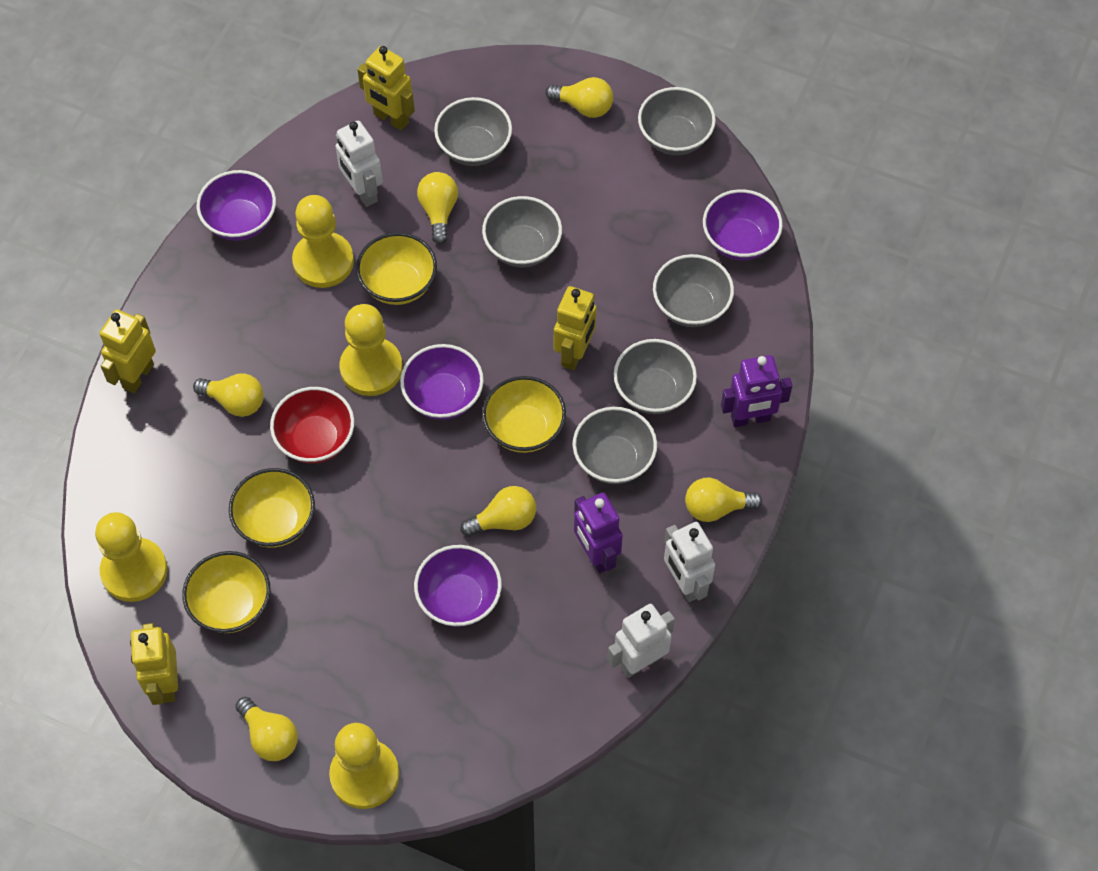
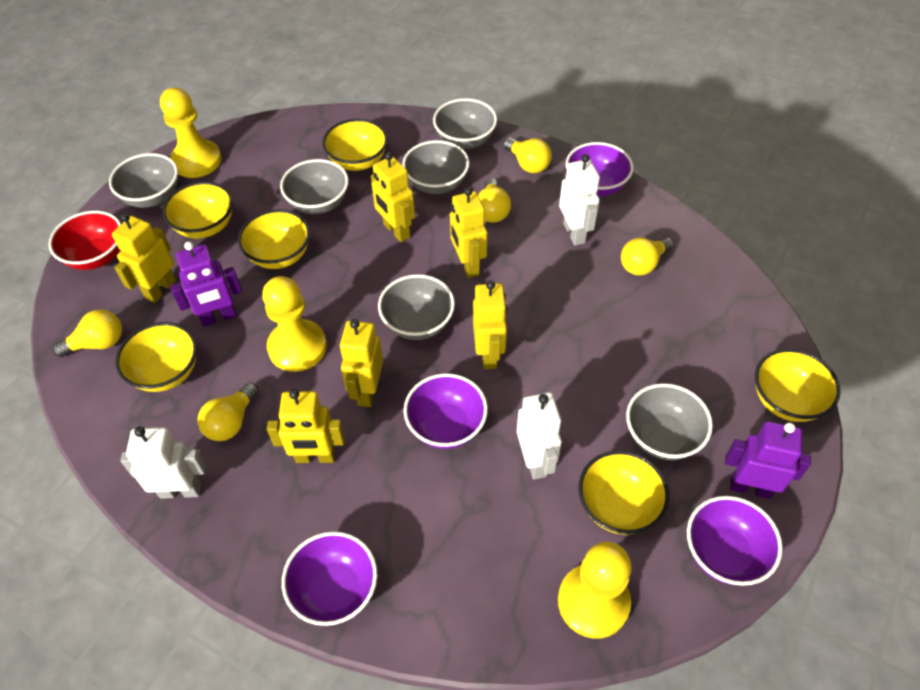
yellow bowl: [182,551,271,633] [229,468,315,548] [356,232,437,305] [482,376,566,453] = 4 -> [116,322,197,392] [162,181,233,239] [238,209,310,269] [322,119,388,171] [578,450,669,535] [755,349,841,422] = 6
yellow light bulb: [193,373,264,417] [235,697,298,761] [417,172,458,244] [460,486,536,537] [546,77,613,118] [685,478,762,522] = 6 -> [53,309,122,357] [198,383,259,441] [478,178,511,223] [504,138,552,173] [621,237,673,275] = 5
yellow pawn: [95,512,167,602] [292,195,354,288] [329,723,399,809] [339,304,403,396] = 4 -> [160,87,222,178] [262,276,327,372] [558,542,632,639] = 3
yellow robot: [100,309,156,393] [130,623,178,705] [357,46,415,131] [554,286,597,370] = 4 -> [112,213,176,303] [267,389,345,463] [339,319,383,407] [371,152,415,242] [450,187,487,278] [473,280,507,369] = 6

